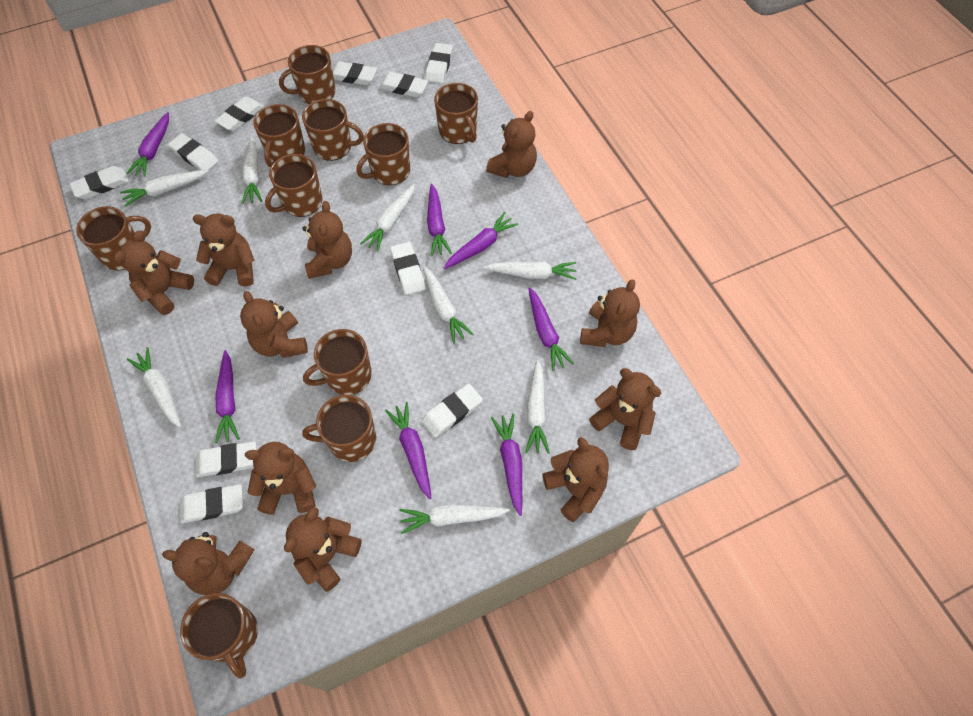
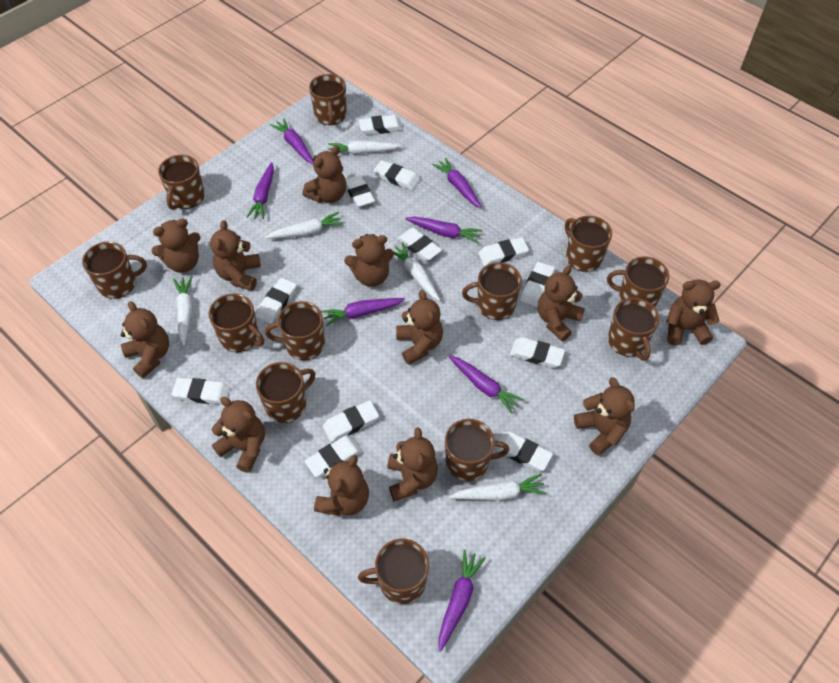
brown mug: [76,206,151,270] [180,593,258,679] [253,104,305,167] [265,154,322,217] [279,45,335,104] [302,99,364,161] [302,395,376,462] [303,329,372,395] [356,123,410,185] [434,83,478,144] = 10 -> [82,242,147,299] [158,155,205,210] [209,293,264,352] [256,362,315,423] [265,301,325,360] [309,74,347,125] [358,539,429,604] [445,419,509,481] [462,262,522,320] [565,216,612,272] [607,257,669,307] [608,298,659,361] = 12
brown teddy bear: [114,230,194,315] [162,532,255,595] [193,213,255,287] [240,291,308,358] [245,442,316,515] [284,507,362,592] [302,201,352,279] [486,111,537,178] [542,437,609,522] [580,279,640,347] [589,368,661,450] = 11 -> [121,301,169,378] [152,218,201,273] [210,220,261,291] [212,397,265,473] [302,146,346,203] [314,455,369,516] [344,234,394,287] [387,427,438,501] [396,290,443,365] [538,265,585,341] [574,377,635,456] [666,279,720,345] = 12
white carrot: [120,170,209,207] [127,347,181,428] [242,137,262,204] [360,184,415,252] [399,505,510,534] [423,266,474,344] [483,262,577,280] [525,359,550,454] = 8 -> [173,276,192,346] [265,212,344,239] [328,140,401,155] [393,242,440,301] [449,474,547,500] = 5
white eraser: [70,166,129,199] [168,133,218,170] [180,484,243,523] [196,441,256,477] [215,96,264,131] [332,61,377,85] [379,72,428,97] [390,242,426,295] [422,384,483,437] [425,43,453,83] = 10 -> [172,378,230,405] [255,278,297,324] [305,436,363,477] [323,400,379,442] [345,175,375,207] [359,115,403,135] [374,160,420,190] [397,228,442,261] [478,237,529,266] [494,432,553,471] [510,337,565,368] [520,262,555,307] = 12

